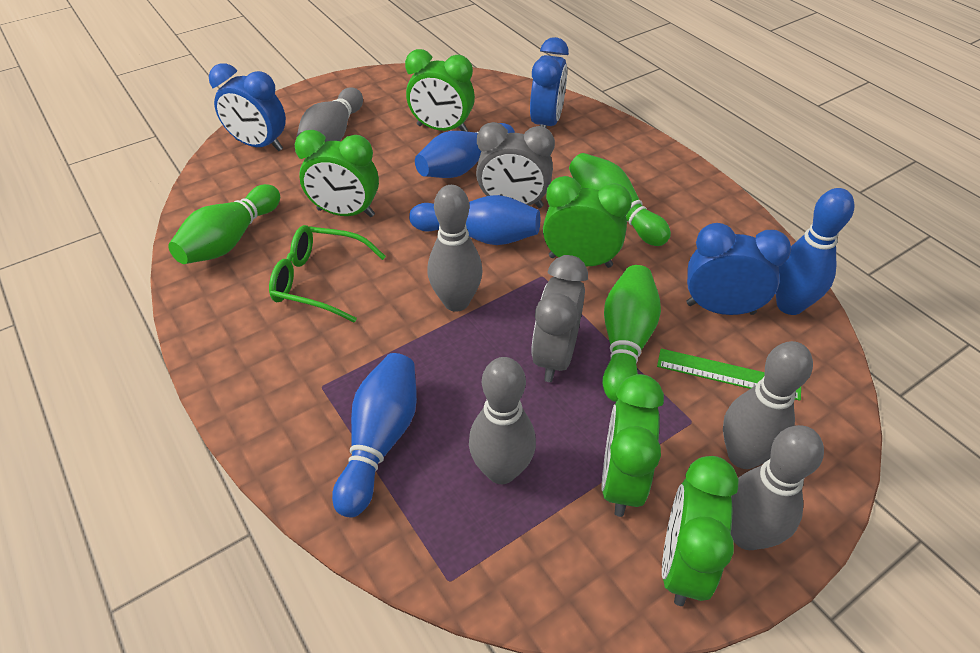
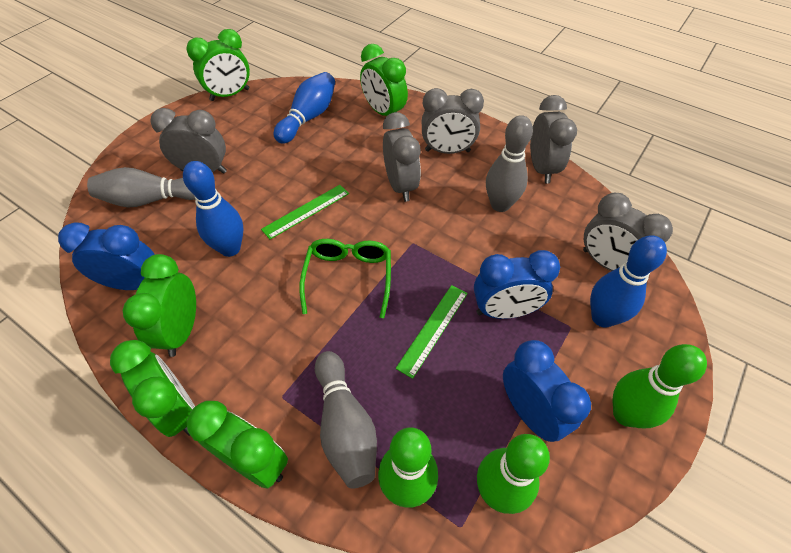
blue bowling pin: [332,353,417,517] [409,195,540,245] [415,123,515,178] [775,188,854,315] = 4 -> [183,161,244,257] [274,72,335,144] [590,235,667,328] = 3
green ruler: [657,349,801,401] = 1 -> [261,185,349,239] [396,285,468,379] = 2
grey bowling pin: [296,87,363,142] [427,185,483,312] [469,357,536,484] [723,341,813,469] [731,425,824,550] = 5 -> [87,167,196,208] [315,351,377,489] [486,115,533,212] = 3
grey clock: [476,122,555,208] [531,255,588,382] = 2 -> [151,108,227,174] [383,112,421,202] [422,88,484,154] [530,95,577,184] [583,193,673,271] = 5

